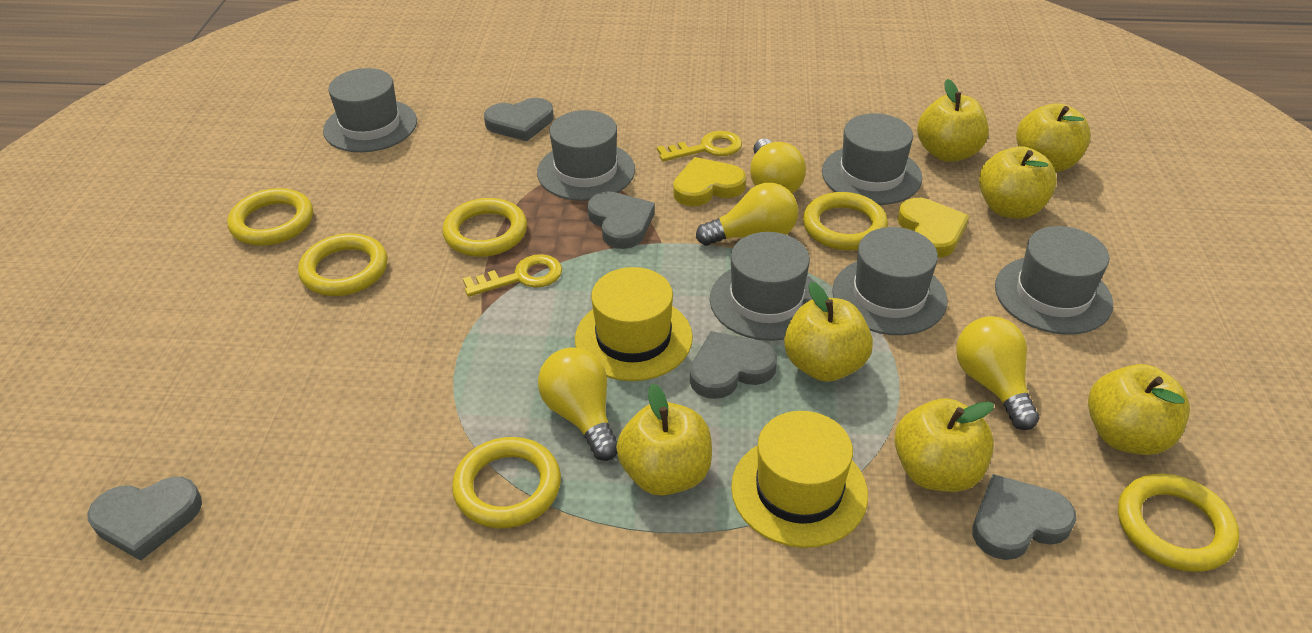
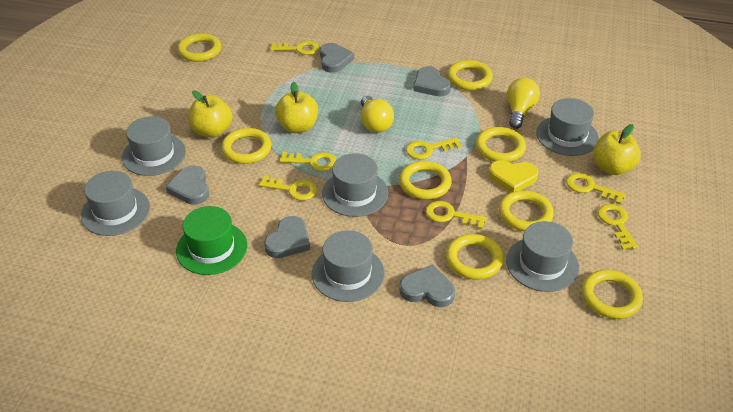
green hat: none = 0 -> [176,206,247,275] = 1
yellow apple: [616,383,712,496] [784,282,873,382] [894,398,994,492] [917,79,989,162] [979,146,1057,219] [1016,103,1091,173] [1088,364,1190,455] = 7 -> [188,91,232,138] [275,82,318,133] [593,124,641,175] = 3
yellow hat: [575,267,693,381] [731,411,868,548] = 2 -> none = 0
yellow heart: [673,157,746,206] [898,198,969,258] = 2 -> [489,160,539,192] = 1
yellow key: [463,254,562,297] [657,131,742,161] = 2 -> [259,175,317,201] [270,41,319,55] [279,152,337,171] [406,137,462,159] [426,201,487,229] [566,173,626,204] [598,204,638,250] = 7
yellow light bulb: [538,348,617,461] [696,183,798,246] [750,138,806,194] [956,316,1039,430] = 4 -> [361,96,394,133] [507,78,540,129] = 2
yellow ring: [227,188,313,246] [298,233,388,296] [442,198,527,257] [452,437,561,528] [803,192,888,250] [1118,473,1239,572] = 6 -> [177,33,221,62] [221,128,272,164] [399,161,452,199] [446,234,504,280] [447,60,493,91] [476,127,526,162] [499,190,554,231] [582,270,643,319] = 8

